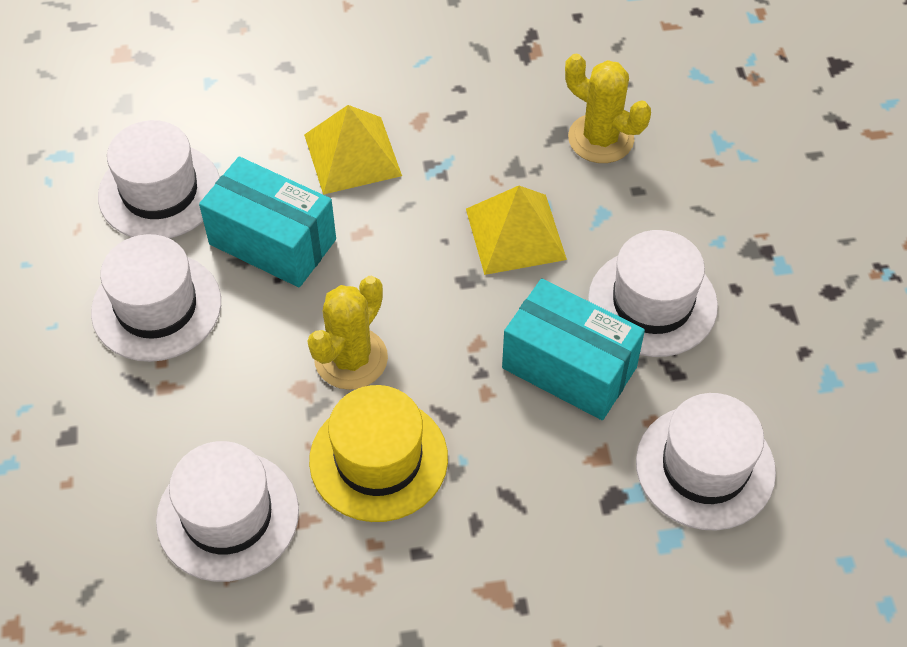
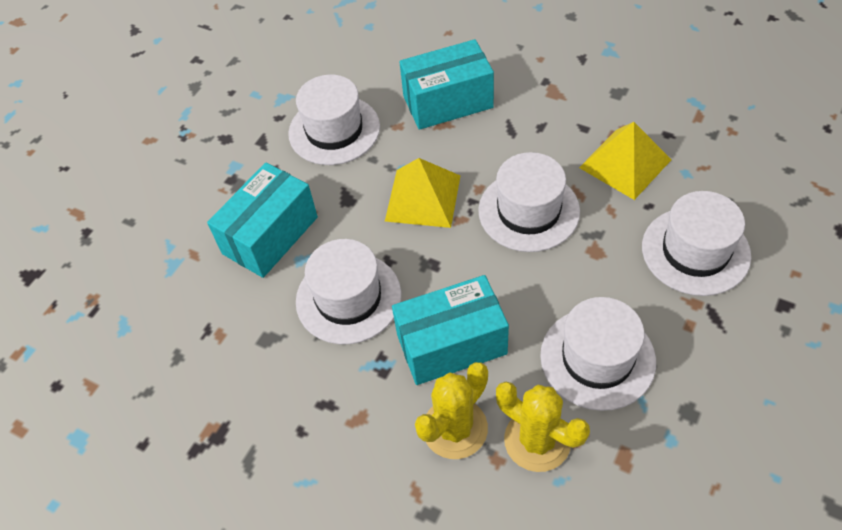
turquoise box: [199,157,336,287] [502,279,645,420] = 2 -> [207,162,318,278] [392,275,509,385] [399,39,494,130] = 3
yellow hat: [309,385,448,522] = 1 -> none = 0

